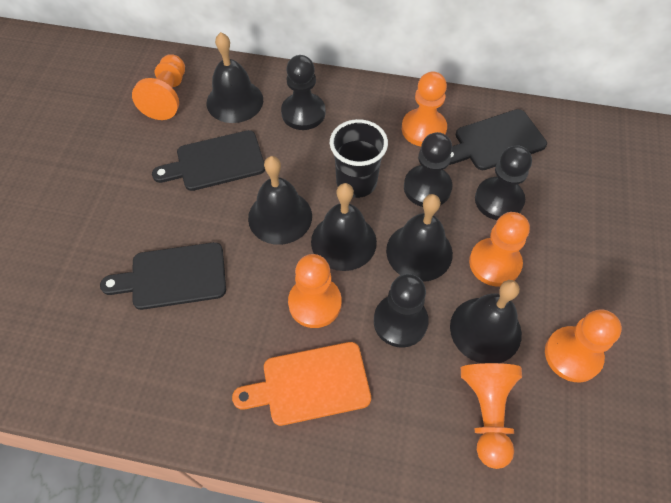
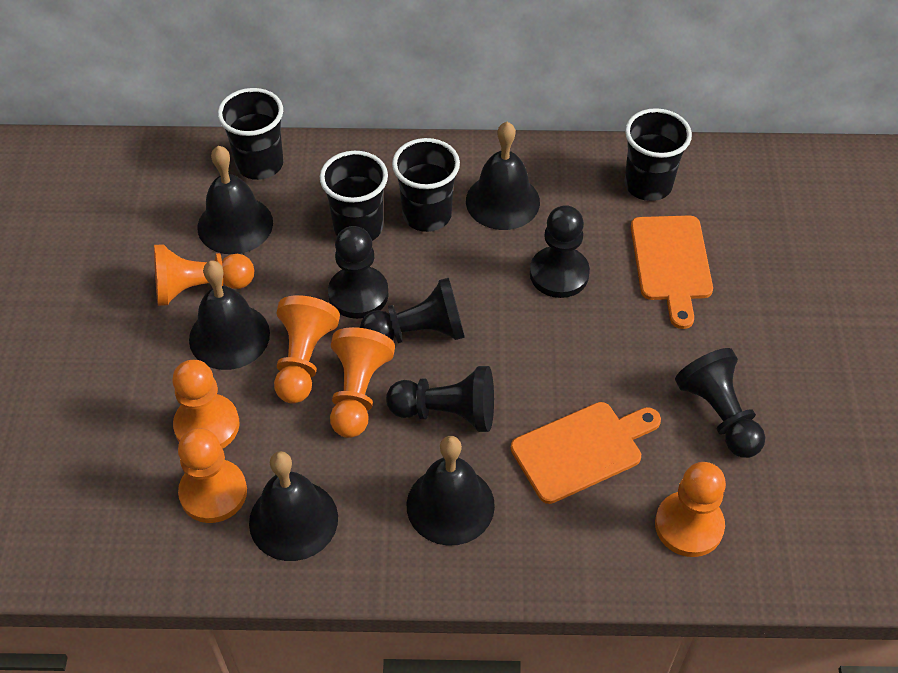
black cup: [330,119,388,198] = 1 -> [218,88,284,180] [320,151,388,241] [392,138,460,232] [624,108,692,201] = 4
black cutting board: [100,242,226,310] [152,130,265,191] [449,109,547,170] = 3 -> none = 0
black pawn: [281,55,325,130] [374,274,429,348] [404,132,452,207] [475,145,532,220] = 4 -> [328,226,389,319] [360,278,465,343] [386,366,494,432] [530,205,590,298] [675,348,765,458] = 5
orange cutting board: [232,342,371,426] = 1 -> [511,402,661,504] [631,216,713,329] = 2

